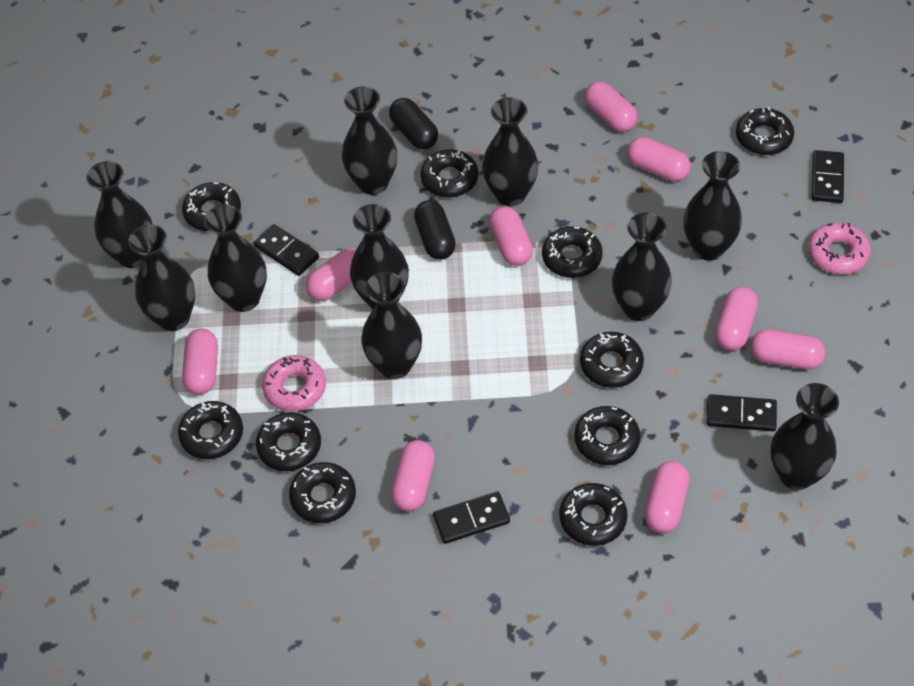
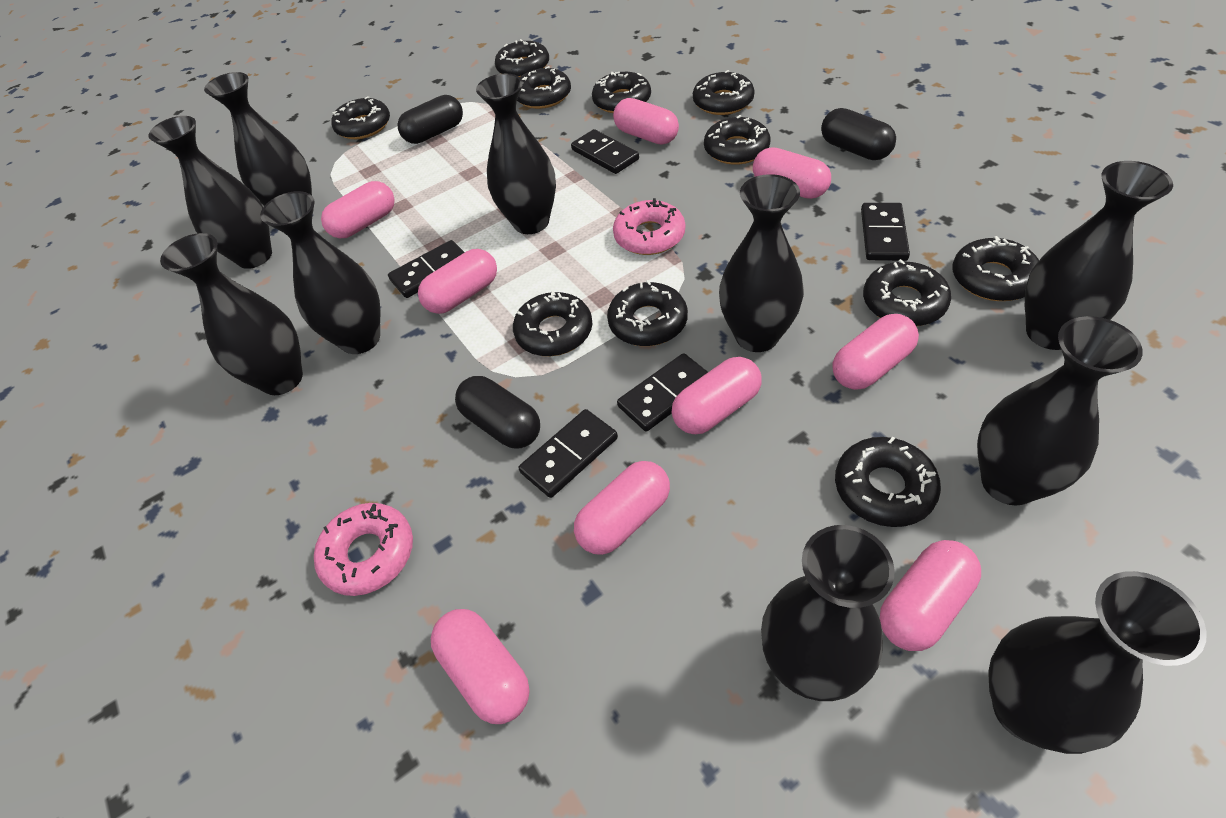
black capsule: [389,98,438,149] [414,200,456,260] = 2 -> [397,95,463,144] [455,376,540,449] [821,108,896,160] = 3
black domino: [254,224,319,276] [433,491,510,544] [706,394,777,431] [811,150,844,203] = 4 -> [388,240,465,298] [519,409,618,498] [571,129,639,174] [617,353,708,431] [861,203,910,261] = 5
black donut: [178,401,243,459] [182,182,241,231] [256,412,321,471] [289,462,356,523] [420,149,478,198] [542,226,603,278] [559,483,628,546] [574,406,640,465] [580,332,644,388] [736,107,794,155] = 10 -> [331,96,390,139] [495,39,549,77] [513,291,592,356] [517,66,571,109] [592,72,651,113] [607,280,688,346] [693,70,755,115] [704,115,770,165] [835,437,941,527] [863,259,951,326] [952,236,1039,301] = 11

